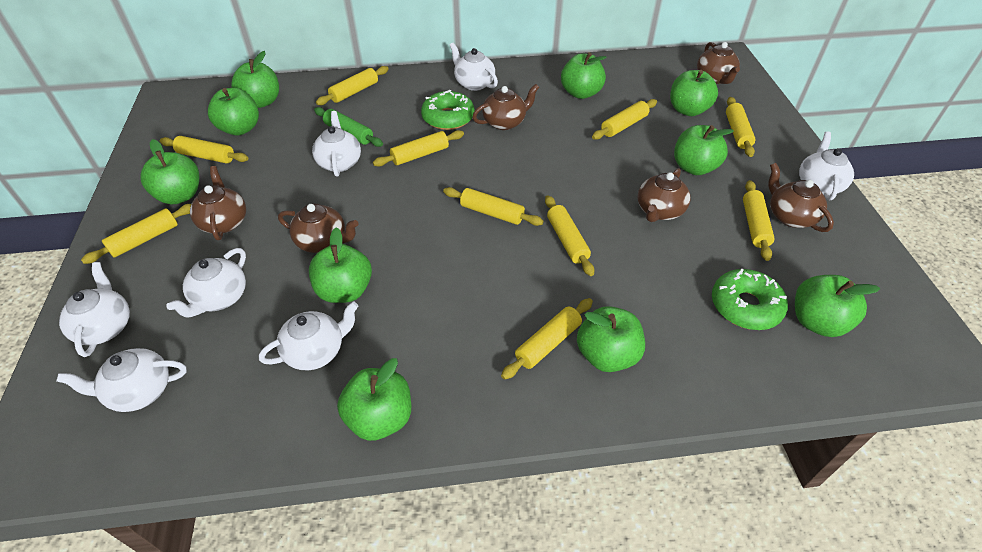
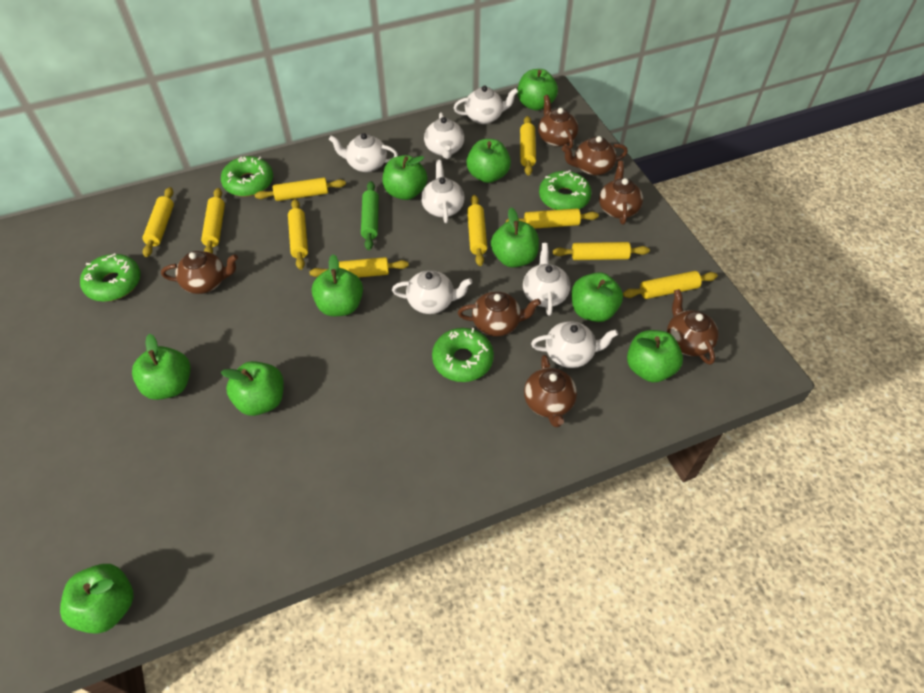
brown teapot: [190,166,246,240] [278,203,359,253] [472,84,539,130] [638,168,690,222] [697,42,740,84] [768,163,834,232] = 6 -> [161,251,238,294] [458,291,541,336] [524,355,577,427] [538,95,578,149] [562,136,628,176] [599,161,643,224] [667,289,718,365] = 7
green donut: [421,90,475,130] [712,268,788,330] = 2 -> [80,253,141,302] [221,156,273,197] [432,328,494,382] [539,170,592,210] = 4

